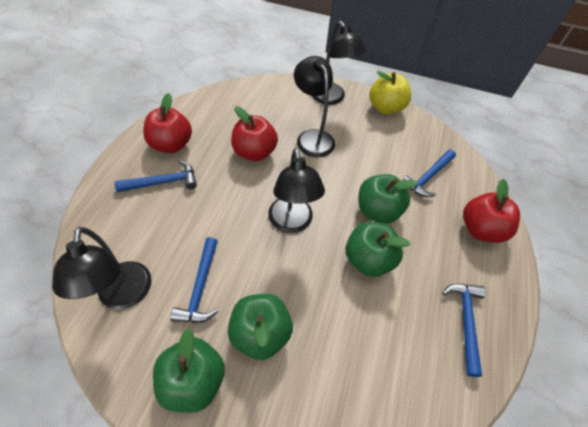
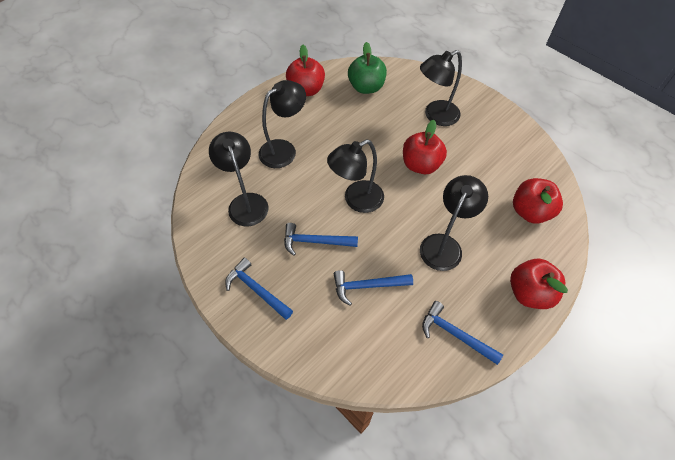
black lamp: [52,227,152,310] [268,148,325,233] [294,56,335,157] [312,21,367,105] = 4 -> [209,132,269,226] [259,80,306,168] [327,140,384,213] [420,50,462,126] [420,175,488,271] = 5
green apple: [153,328,225,413] [228,294,293,360] [346,222,410,277] [358,174,418,224] = 4 -> [348,42,387,94] = 1
red apple: [143,93,192,153] [231,106,278,161] [463,179,520,243] = 3 -> [286,45,325,96] [403,120,447,174] [510,259,568,309] [513,178,563,224] = 4
yellow apple: [369,71,411,115] = 1 -> none = 0

